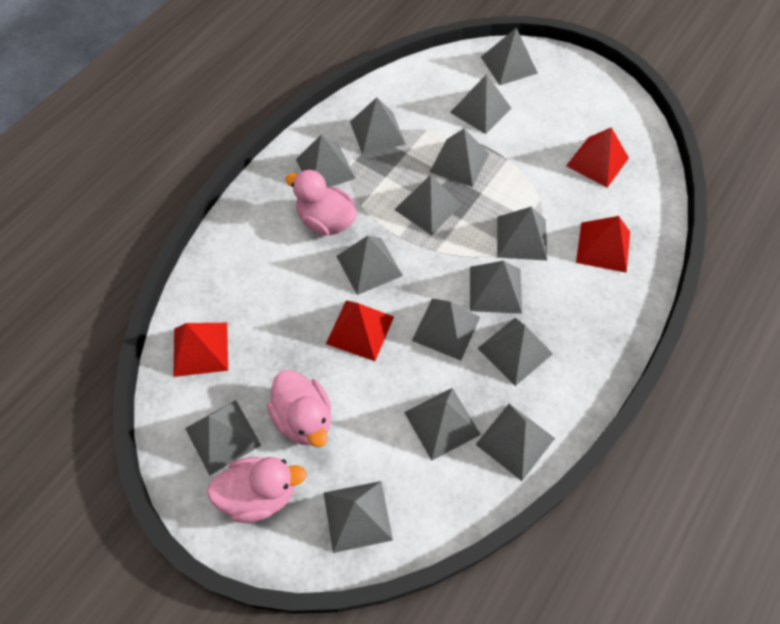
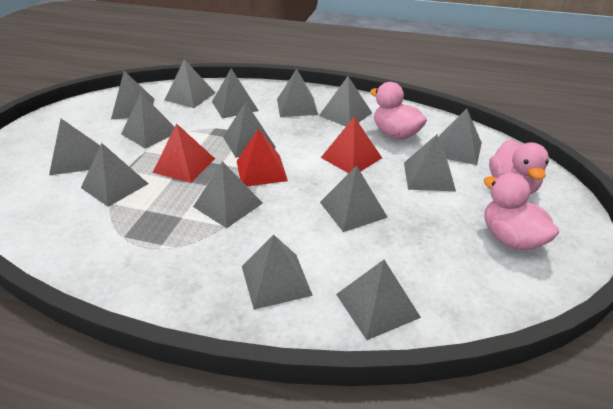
red pyramid: [173,323,228,377] [326,300,394,361] [566,127,629,188] [576,216,630,273] = 4 -> [153,123,215,183] [237,129,288,186] [321,116,382,173] = 3

